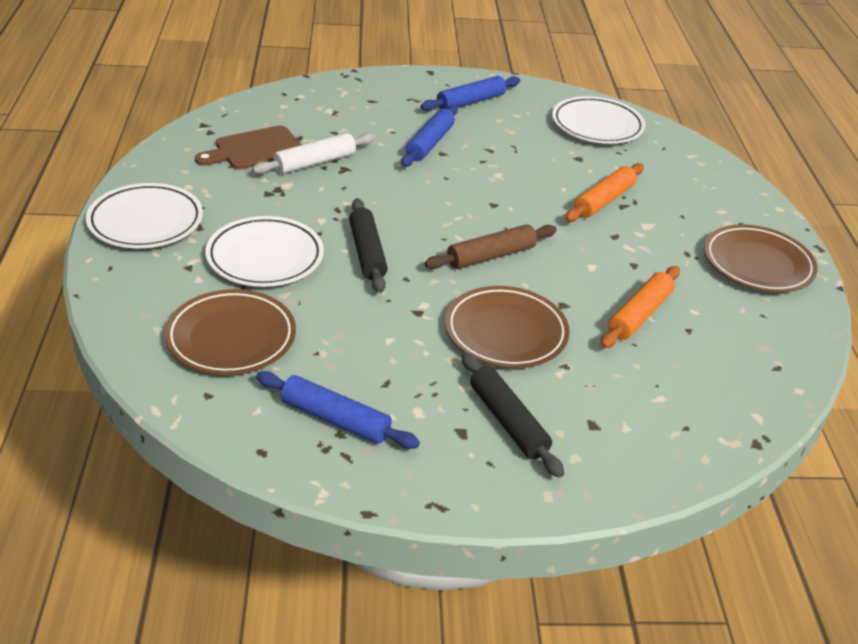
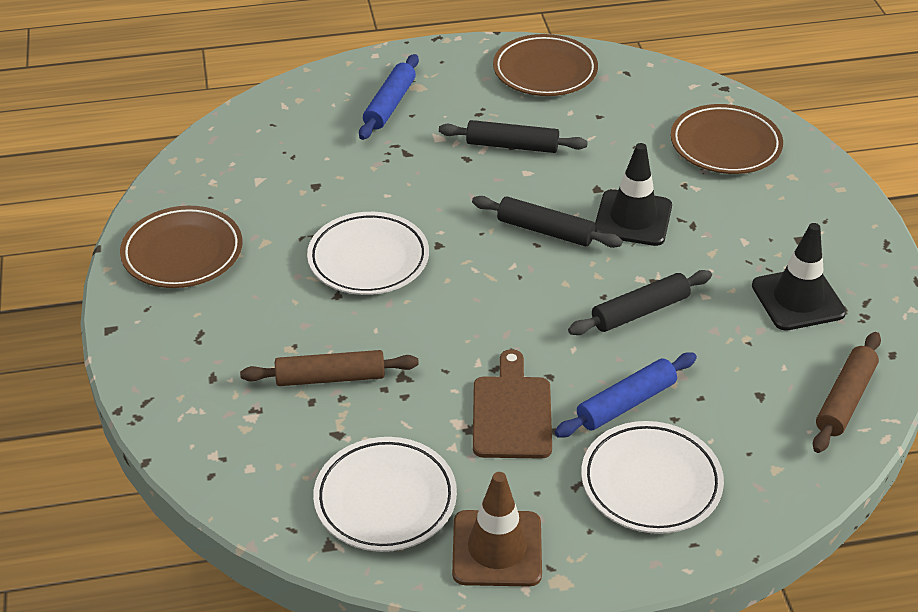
black rolling pin: [349,198,388,293] [462,352,564,478] = 2 -> [439,120,588,153] [472,196,623,248] [568,270,712,335] = 3
black traffic cone: none = 0 -> [595,143,672,246] [752,223,846,331] = 2
blue rolling pin: [256,371,420,449] [401,105,458,167] [421,76,520,111] = 3 -> [359,54,419,140] [555,353,697,438] = 2
brown rolling pin: [425,224,557,269] = 1 -> [240,350,419,386] [813,332,881,453] = 2
brown traffic cone: none = 0 -> [452,472,542,587] = 1
orange rolling pin: [565,163,644,222] [601,266,680,348] = 2 -> none = 0
white rolling pin: [252,133,375,174] = 1 -> none = 0

